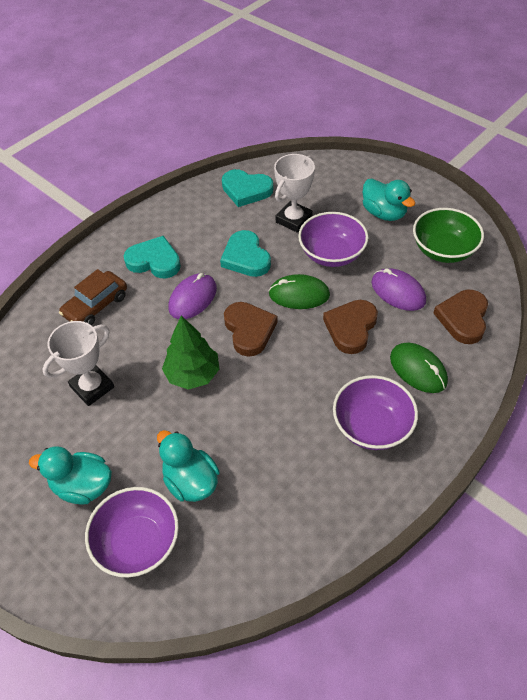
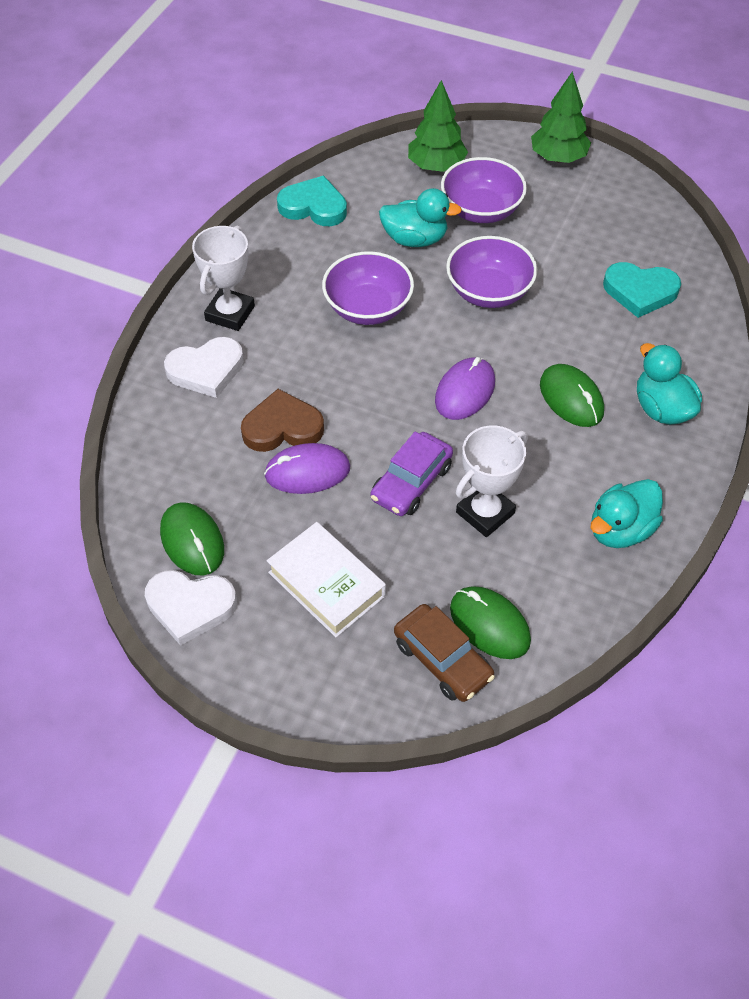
brown heart: [224,302,278,357] [323,300,378,354] [433,290,488,344] = 3 -> [241,389,324,452] = 1
green bowl: [413,208,484,263] = 1 -> none = 0
green mouse: [268,274,330,309] [390,342,448,393] = 2 -> [160,502,224,576] [450,586,531,659] [540,364,604,427] = 3
green tree: [162,316,219,390] = 1 -> [408,80,468,172] [531,71,591,163] = 2
purple car: none = 0 -> [370,432,453,516] = 1
turquoise heart: [124,236,181,278] [220,230,271,277] [222,169,273,207] = 3 -> [277,176,347,226] [603,262,681,318] = 2
white book: none = 0 -> [267,522,386,637] = 1
white heart: none = 0 -> [145,570,237,646] [164,337,244,398] = 2

